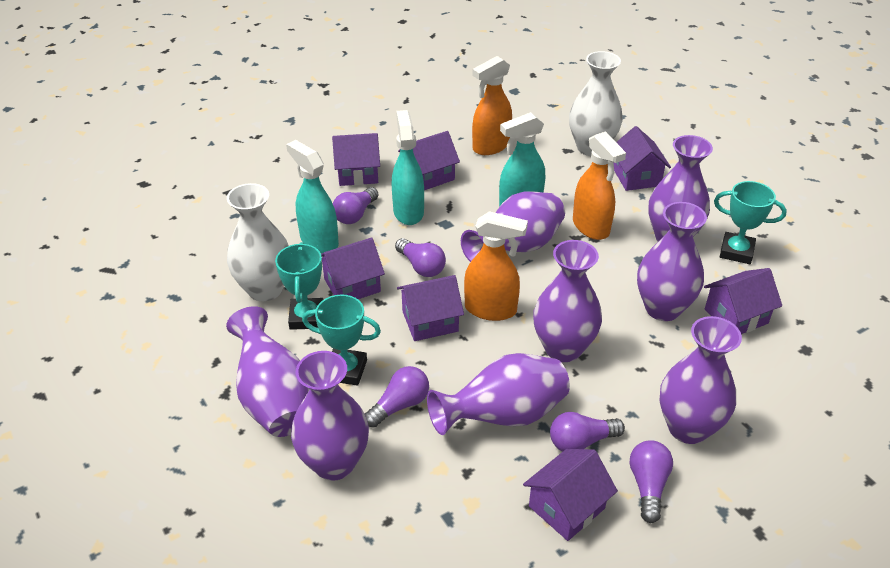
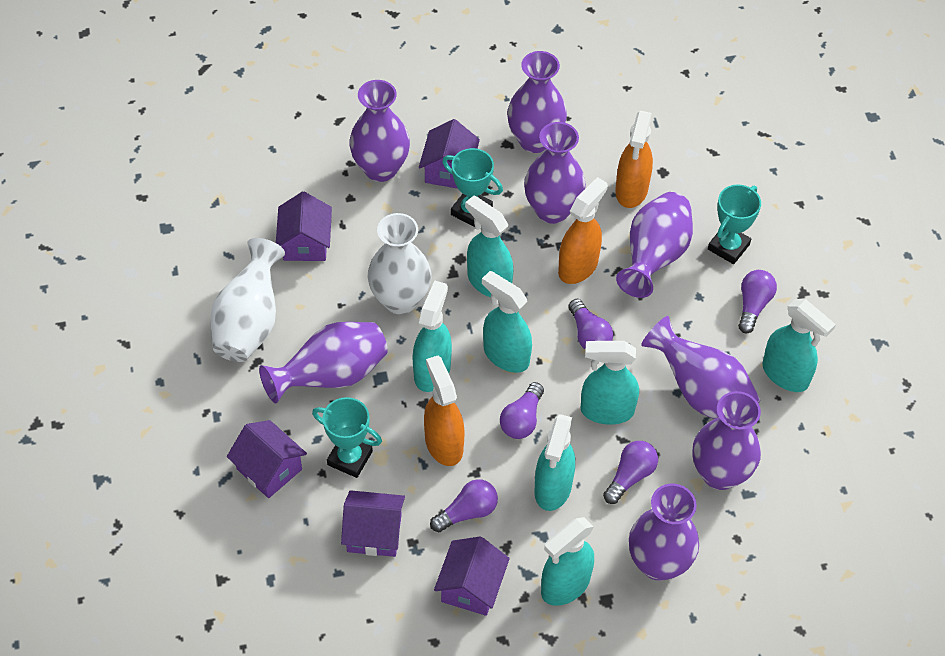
purple house: [321,237,385,299] [332,133,380,186] [397,275,464,341] [398,131,460,190] [523,449,618,541] [614,126,671,191] [704,268,782,334] = 7 -> [227,420,307,498] [276,191,332,261] [341,490,405,557] [419,119,480,189] [434,537,510,616] = 5
turquoise spray bottle: [286,140,339,253] [392,110,424,225] [499,112,545,207] = 3 -> [413,280,452,392] [465,196,513,297] [482,271,532,373] [534,414,575,511] [541,517,594,606] [581,341,639,424] [762,299,836,392] = 7

